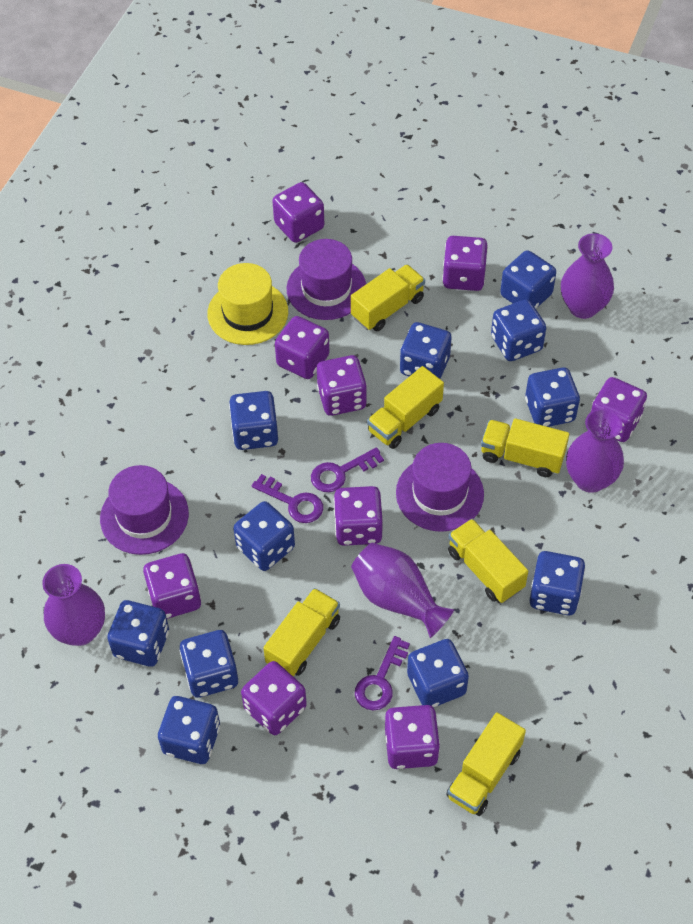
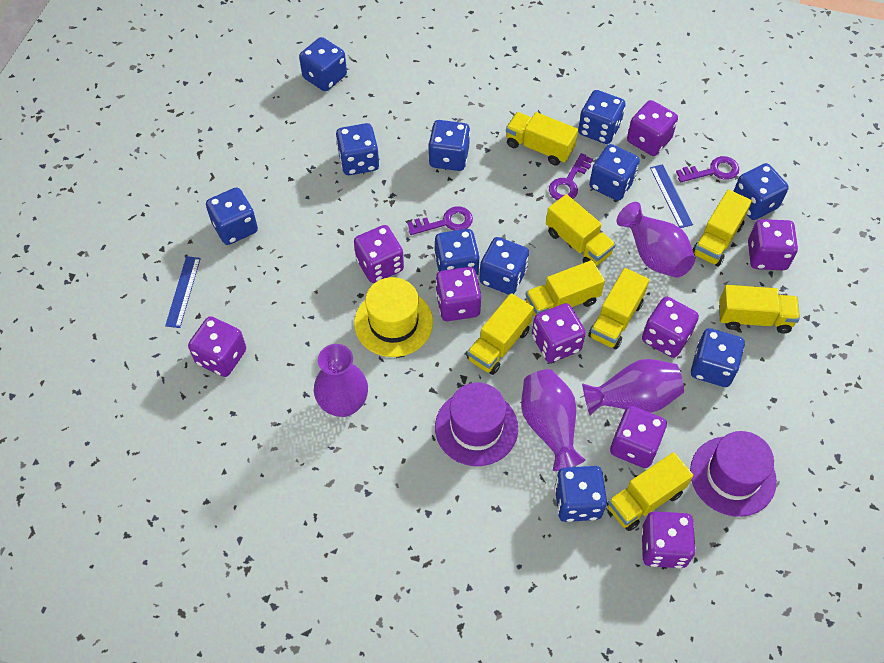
blue ruler: none = 0 -> [165,256,201,328] [650,164,693,228] = 2
purple hat: [100,465,189,555] [287,239,366,320] [396,443,484,532] = 3 -> [435,383,518,466] [690,431,777,517] = 2
yellow truck: [263,588,340,677] [351,264,425,331] [367,366,444,449] [446,712,526,816] [448,519,528,603] [481,418,569,477] = 6 -> [467,293,534,375] [506,112,578,165] [525,260,605,317] [546,194,616,266] [588,268,649,349] [607,452,693,531] [692,189,752,267] [719,285,800,333] = 8

